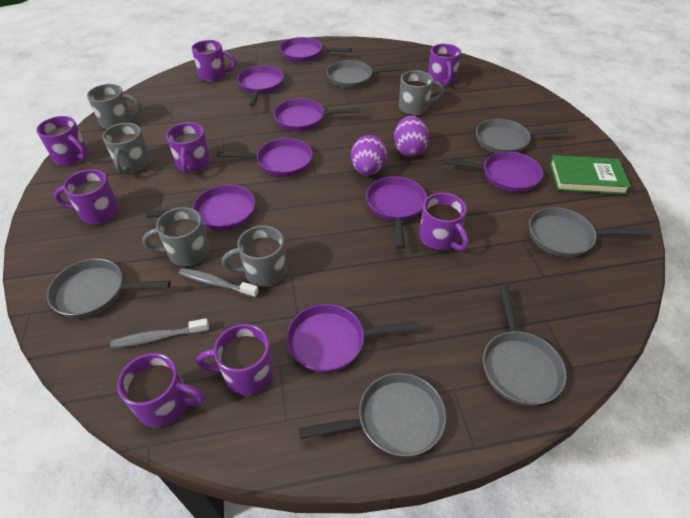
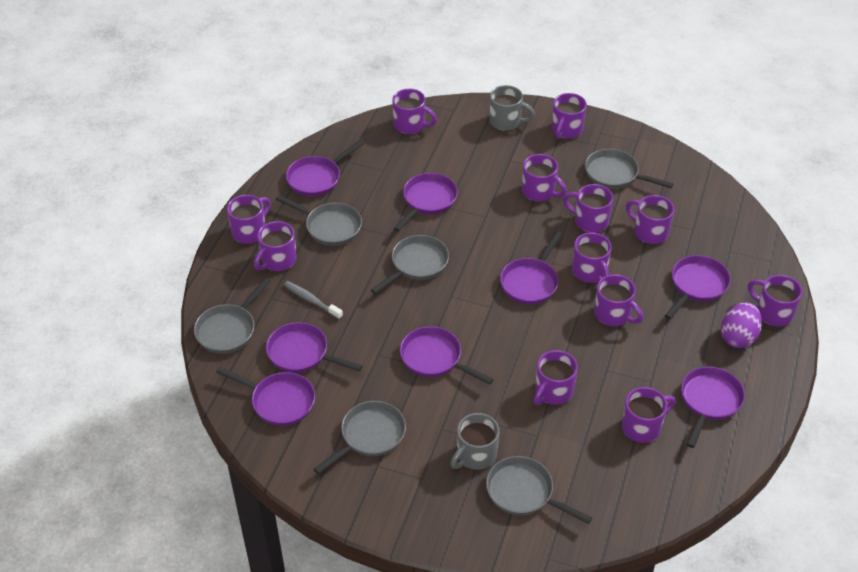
green book: [550,155,631,195] = 1 -> none = 0
grey mug: [87,84,142,129] [102,123,151,174] [143,207,209,266] [222,225,287,287] [399,70,444,115] = 5 -> [450,413,500,470] [489,85,535,131] = 2
grey toothbrush: [110,319,209,348] [178,268,259,298] = 2 -> [284,281,343,319] = 1
purple egg: [351,135,387,175] [394,116,429,157] = 2 -> [721,302,762,348] = 1
purple mug: [36,116,88,165] [54,169,119,224] [117,353,205,427] [166,122,210,174] [192,40,236,81] [196,324,274,395] [419,193,469,251] [428,44,461,86] = 8 -> [227,195,271,244] [254,221,297,271] [392,89,437,134] [522,154,567,202] [534,350,578,405] [552,93,587,139] [563,184,613,233] [572,232,612,283] [594,274,643,326] [622,387,676,443] [626,195,674,244] [748,275,803,327] = 12

